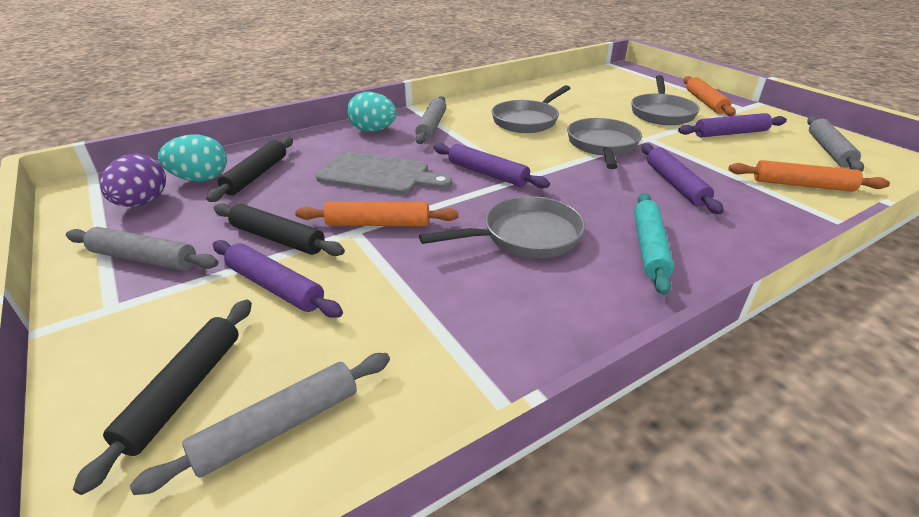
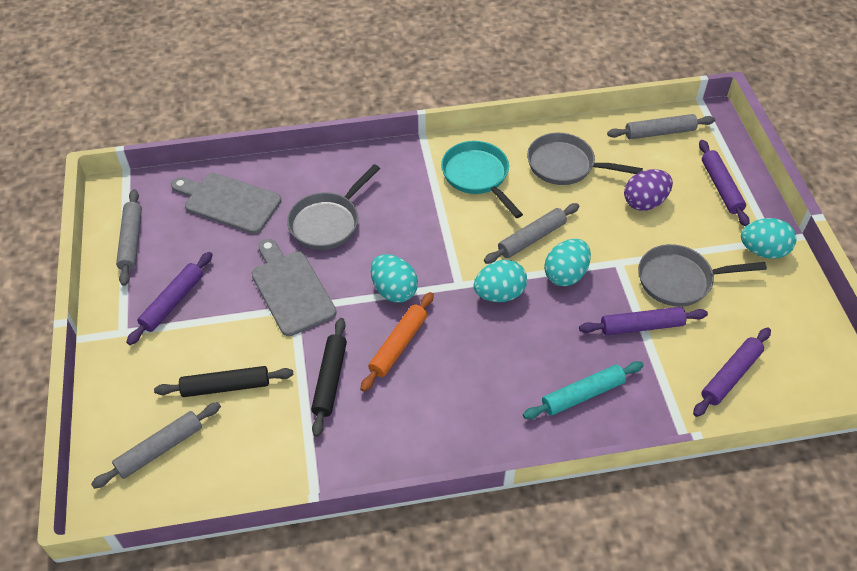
black rolling pin: [73,300,252,495] [206,137,293,202] [214,203,345,256] = 3 -> [154,366,293,397] [311,318,347,437] = 2
grey cutting board: [316,152,452,195] = 1 -> [171,173,281,234] [251,239,337,336] = 2
grey pan: [419,196,585,258] [492,85,571,133] [567,118,642,169] [631,75,700,125] = 4 -> [287,164,380,250] [527,133,643,185] [638,244,767,307] = 3
orange rolling pin: [295,201,458,227] [683,76,736,116] [728,160,890,192] = 3 -> [360,292,434,392] = 1
turquoise egg: [158,134,227,181] [347,92,396,132] = 2 -> [371,254,418,303] [474,260,527,302] [544,239,591,286] [741,218,796,259] = 4
turquoise pan: none = 0 -> [441,141,523,218] = 1

